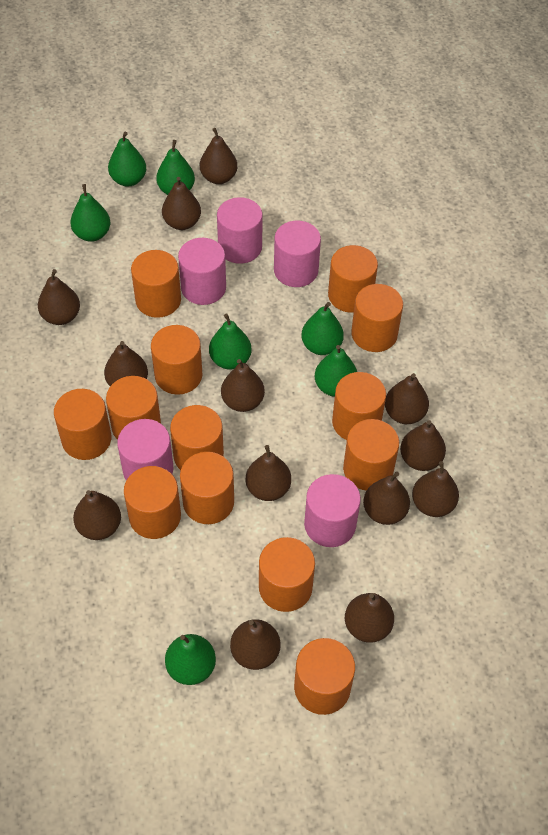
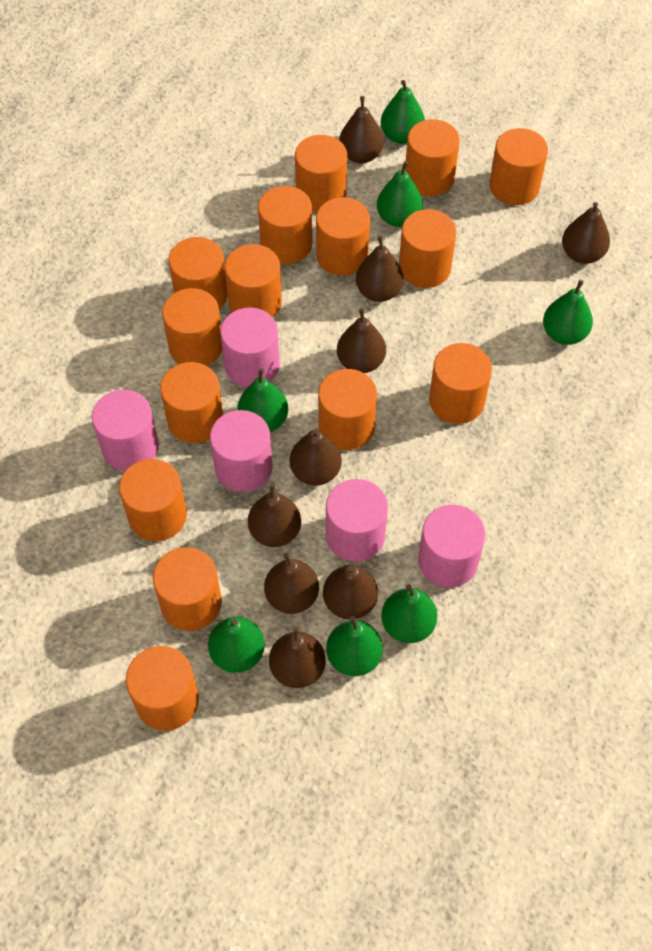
brown pear: [38,269,80,325] [73,490,121,540] [104,341,148,386] [162,177,201,230] [200,128,237,184] [221,359,265,412] [230,619,281,670] [246,445,291,501] [345,593,394,643] [363,472,410,525] [385,373,429,424] [400,420,446,471] [412,461,459,517] = 13 -> [248,484,301,547] [264,553,319,614] [269,627,326,688] [290,428,342,486] [323,564,378,620] [337,308,386,373] [339,96,384,164] [356,236,404,302] [562,202,610,264] = 9
orange cylinder: [54,389,111,460] [106,376,161,440] [124,466,181,539] [131,250,181,318] [151,325,202,395] [170,405,224,470] [180,452,234,524] [259,537,315,612] [294,638,355,715] [328,245,378,313] [332,372,386,440] [343,419,399,491] [351,284,403,352] = 13 -> [119,459,187,541] [126,646,199,731] [153,547,222,631] [160,362,223,443] [162,288,222,366] [169,237,228,310] [224,244,282,317] [258,186,312,264] [295,135,347,212] [316,197,370,276] [318,369,377,450] [399,209,456,288] [405,119,460,196] [429,343,492,424] [489,128,548,205] = 15

